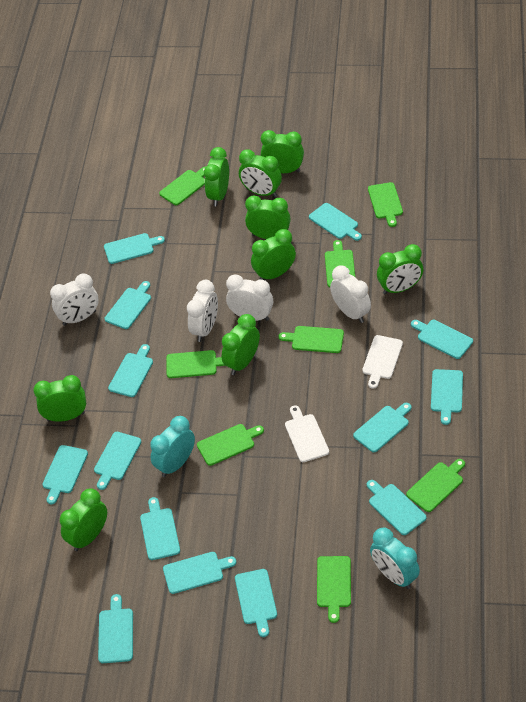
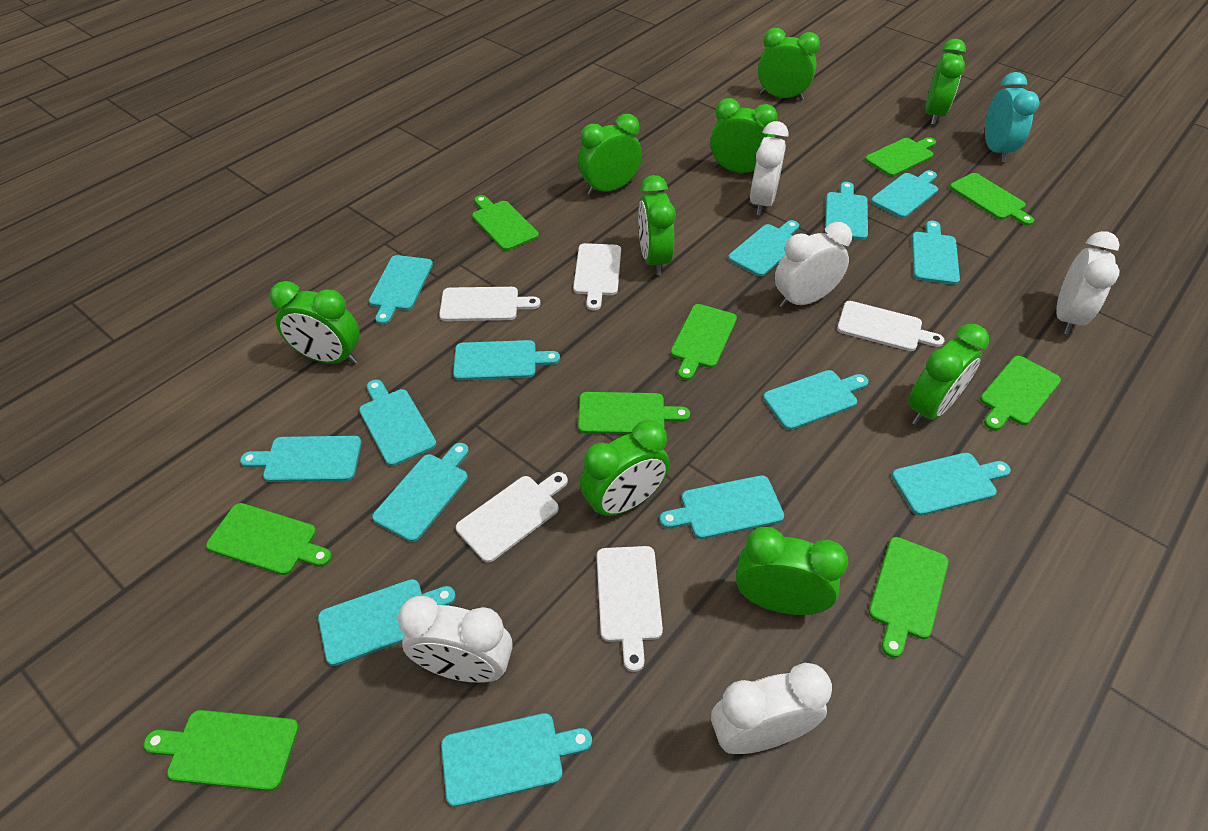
green cutting board: [159,167,205,205] [166,350,225,378] [197,424,264,466] [279,326,344,353] [317,556,351,623] [325,240,355,287] [368,182,403,227] [406,459,465,512] = 8 -> [144,710,299,791] [206,503,332,575] [472,195,539,251] [578,392,690,434] [671,304,737,380] [865,137,936,177] [869,537,949,658] [950,173,1034,226] [980,356,1061,431] = 9
turquoise clock: [150,416,195,477] [370,527,420,589] = 2 -> [985,72,1040,162] = 1
white clock: [50,273,99,326] [187,280,218,342] [226,274,273,321] [330,265,371,323] = 4 -> [398,596,513,682] [711,663,832,754] [750,121,788,215] [775,222,852,309] [1057,231,1120,335] = 5
white cutting board: [285,405,329,462] [362,335,403,389] = 2 -> [439,287,541,321] [456,472,568,563] [573,243,621,311] [597,546,663,672] [837,301,944,351] = 5

